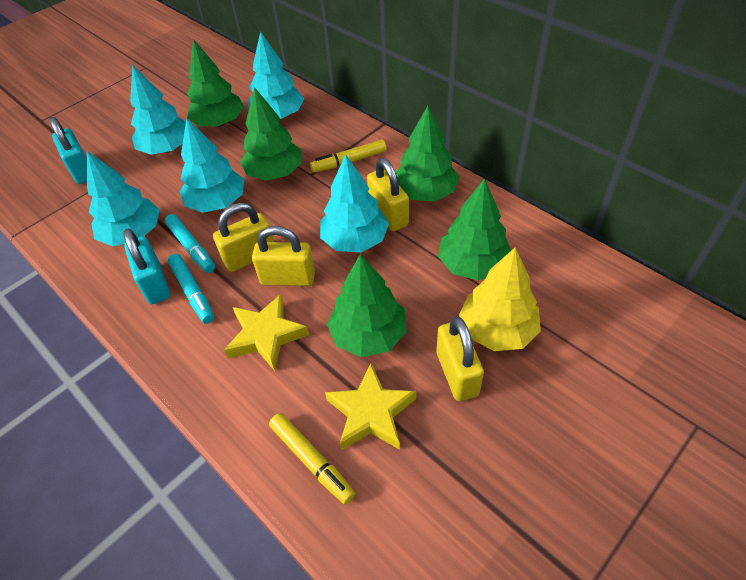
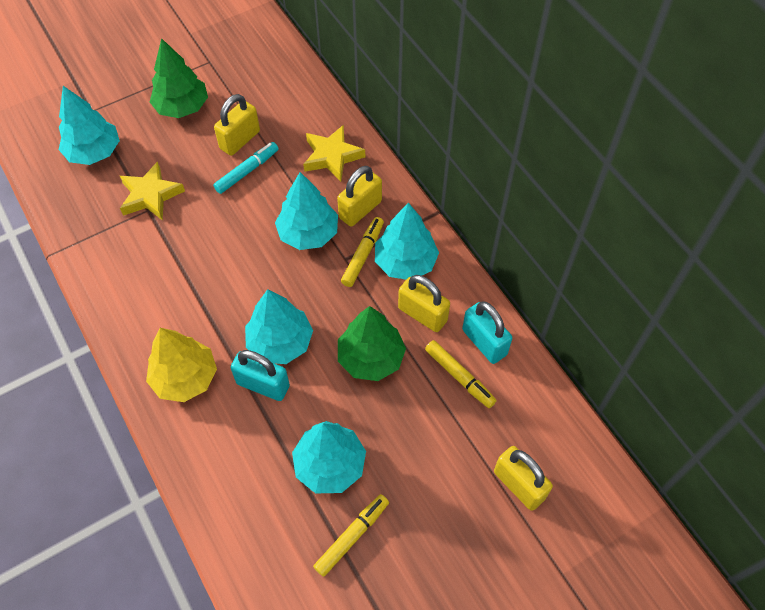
green tree: [187,39,244,127] [240,87,302,181] [327,254,407,357] [395,106,459,201] [438,178,511,280] = 5 -> [150,38,208,118] [338,306,406,381] = 2
turquoise marker: [165,214,215,273] [168,254,214,324] = 2 -> [213,142,279,194] = 1
yellow marker: [269,413,355,504] [310,140,387,173] = 2 -> [313,494,389,577] [341,217,384,287] [425,340,497,408] = 3

